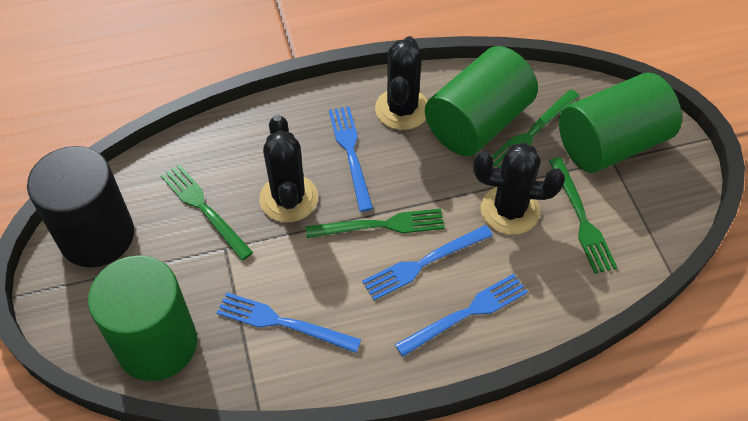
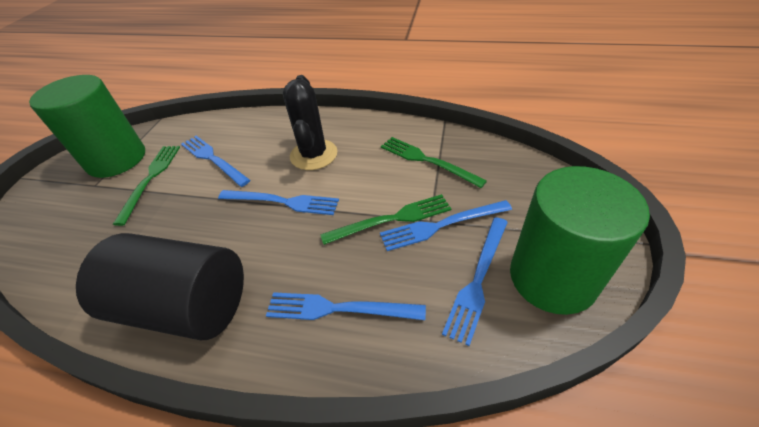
black cactus: [259,115,318,222] [375,36,428,130] [473,143,565,235] = 3 -> [283,75,337,170] = 1
blue fork: [217,292,361,353] [329,107,373,212] [362,225,493,300] [395,274,528,357] = 4 -> [181,136,250,187] [218,190,339,215] [266,292,426,320] [380,200,512,251] [442,217,508,346] = 5
green cylinder: [88,255,197,381] [425,46,538,156] [559,73,682,173] = 3 -> [29,75,145,178] [510,166,650,315] = 2
green fork: [161,164,253,261] [306,209,445,238] [492,89,580,168] [549,157,617,274] = 4 -> [113,146,180,226] [320,194,451,245] [381,137,487,188] = 3

